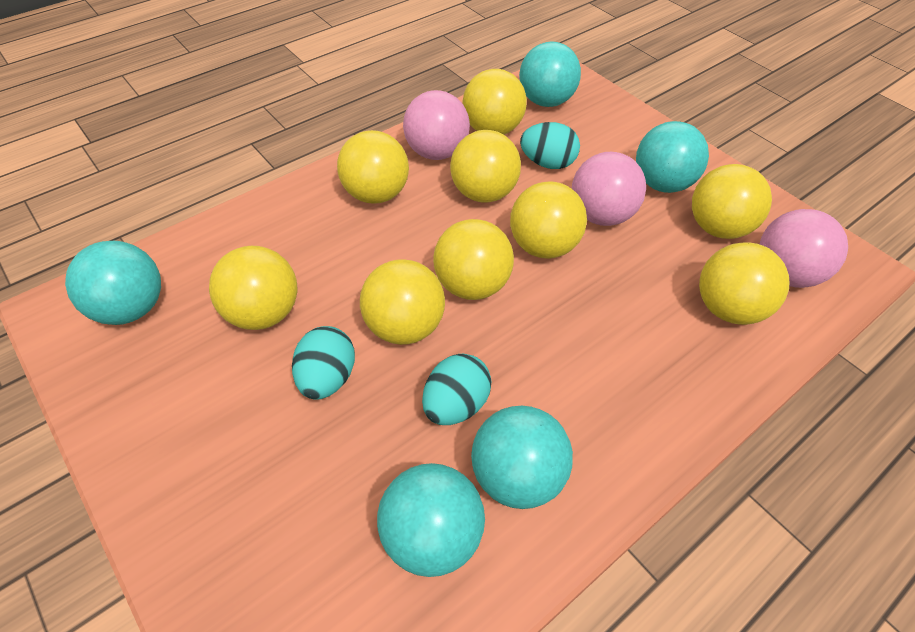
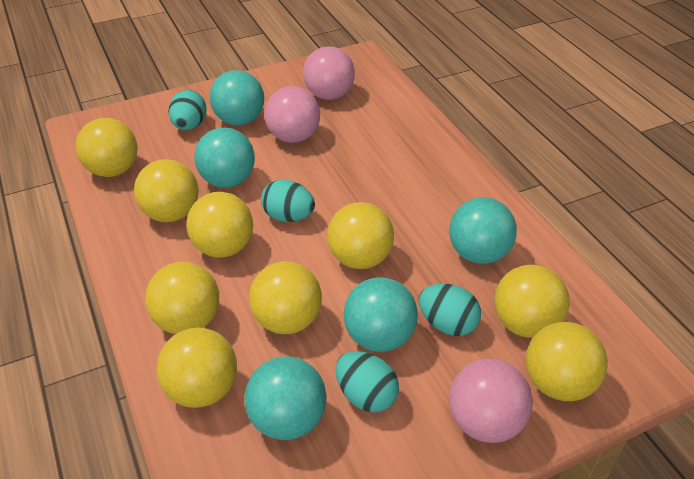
turquoise egg: [292,326,355,400] [422,354,492,425] [520,122,580,169] = 3 -> [168,90,206,130] [261,179,315,222] [336,351,399,413] [418,284,481,336] = 4

